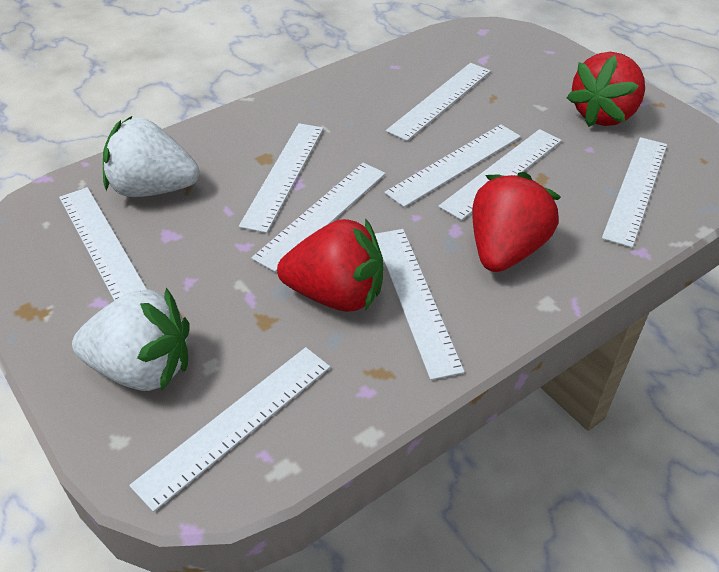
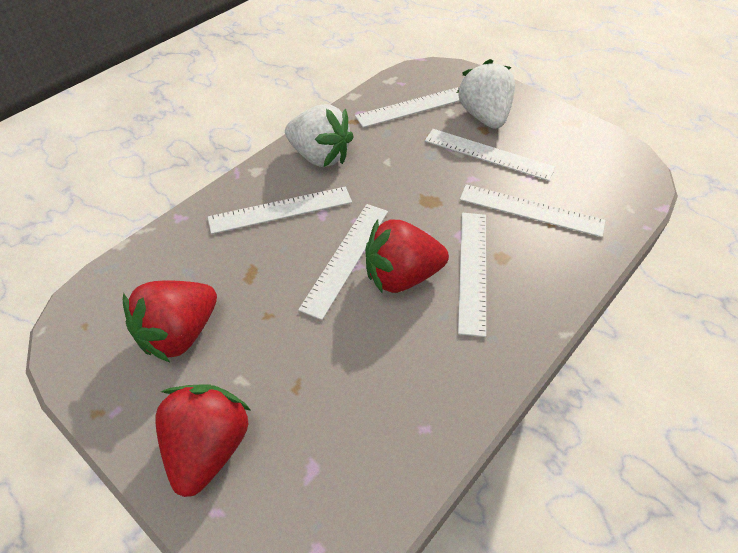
white ruler: [59,187,147,301] [129,347,330,512] [239,123,324,233] [251,163,386,272] [375,229,465,380] [384,124,521,207] [386,63,491,141] [438,129,562,220] [602,137,667,248] = 9 -> [208,187,352,234] [298,204,388,320] [355,87,460,128] [425,129,555,181] [458,213,486,337] [460,184,605,237] = 6

